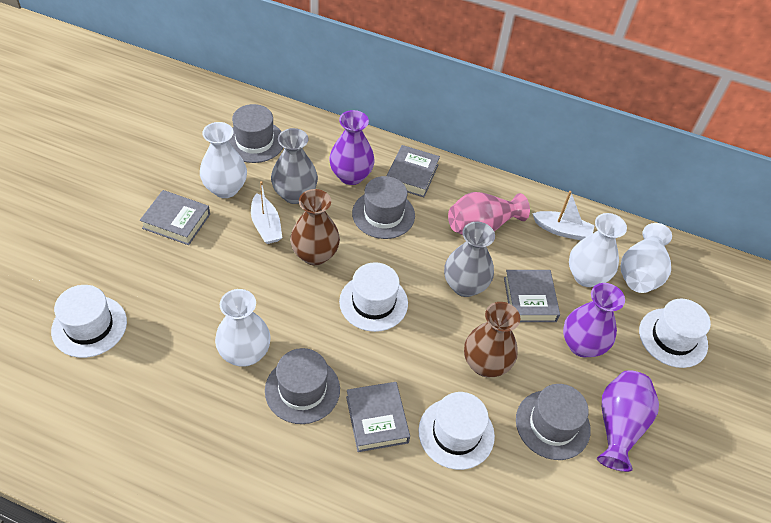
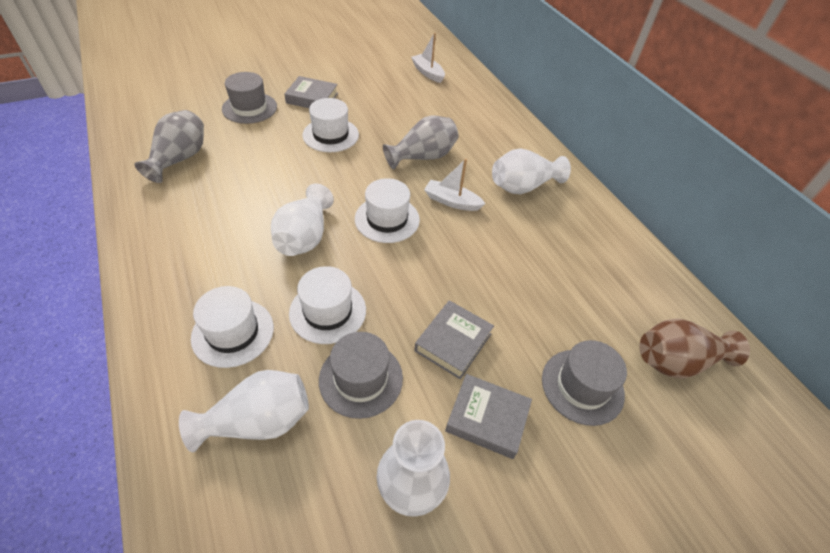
brown vase: [290,189,340,266] [464,302,520,377] = 2 -> [639,318,750,379] = 1
grey book: [140,190,210,245] [346,382,410,452] [387,145,440,197] [504,270,560,322] = 4 -> [284,76,338,108] [414,300,494,379] [445,374,532,459] = 3
grey hat: [228,104,283,163] [265,348,340,424] [352,176,415,239] [516,384,591,460] = 4 -> [222,72,277,124] [319,332,403,419] [542,340,627,426] = 3
pink vase: [448,192,530,235] = 1 -> none = 0
purple vase: [329,110,375,185] [563,283,625,357] [597,370,659,472] = 3 -> none = 0

